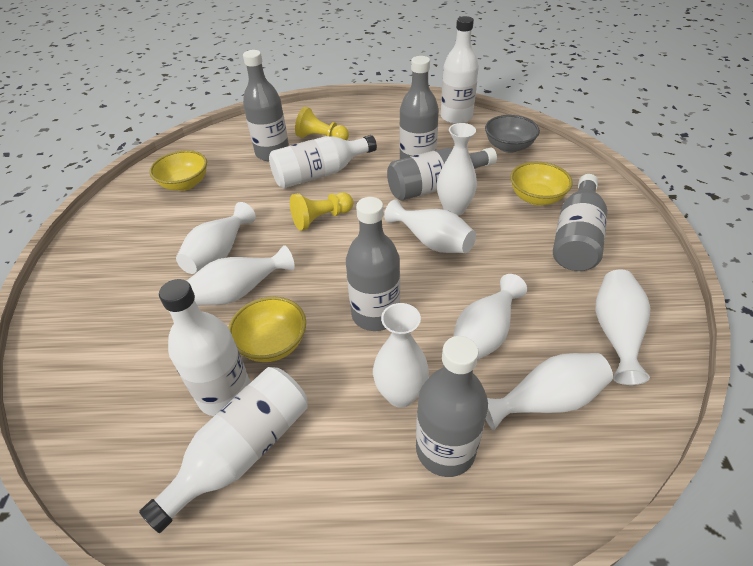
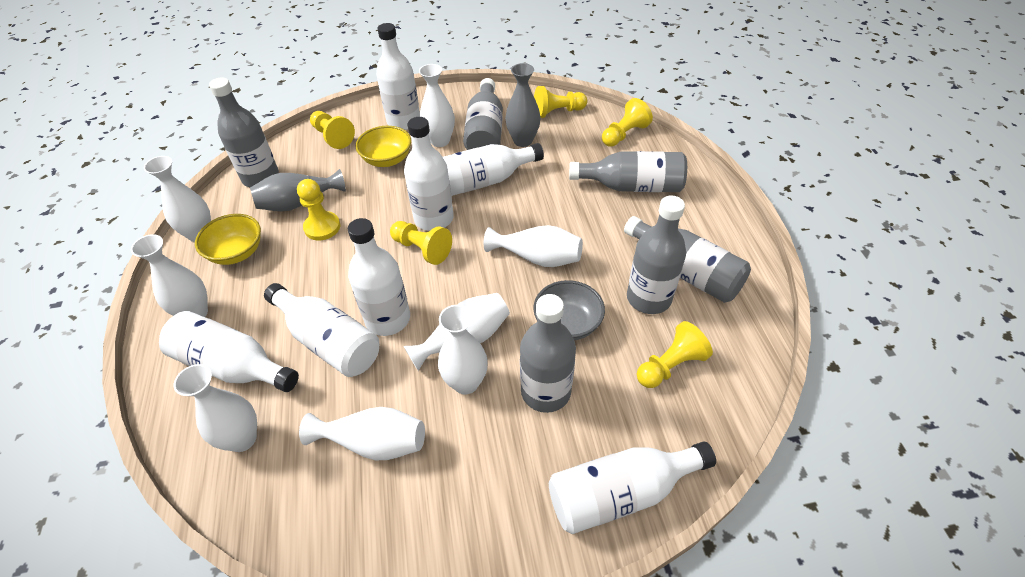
grey vase: none = 0 -> [250,169,346,211] [505,63,541,147] = 2
white bottle: [139,367,308,533] [159,279,251,416] [269,135,377,189] [441,16,479,124] = 4 -> [159,311,299,392] [264,283,379,377] [348,218,410,336] [376,23,420,130] [404,117,454,231] [443,143,544,196] [549,442,716,534] = 7
yellow bowl: [150,150,207,191] [229,297,306,362] [510,162,573,205] = 3 -> [195,214,261,265] [356,126,411,167] = 2
yellow pawn: [290,192,353,231] [295,107,349,141] = 2 -> [297,179,340,240] [310,111,355,149] [390,221,452,265] [534,86,587,118] [602,98,653,147] [637,321,713,388] = 6

